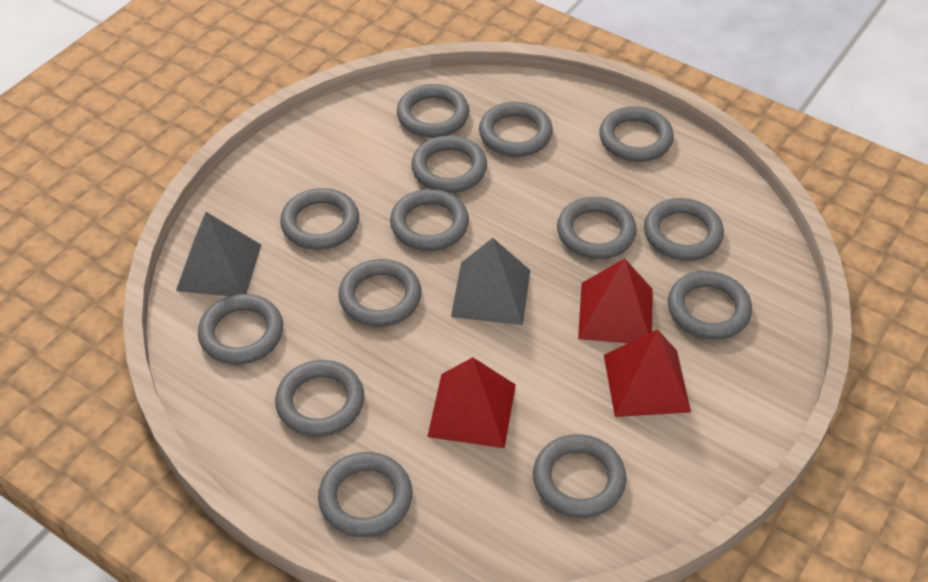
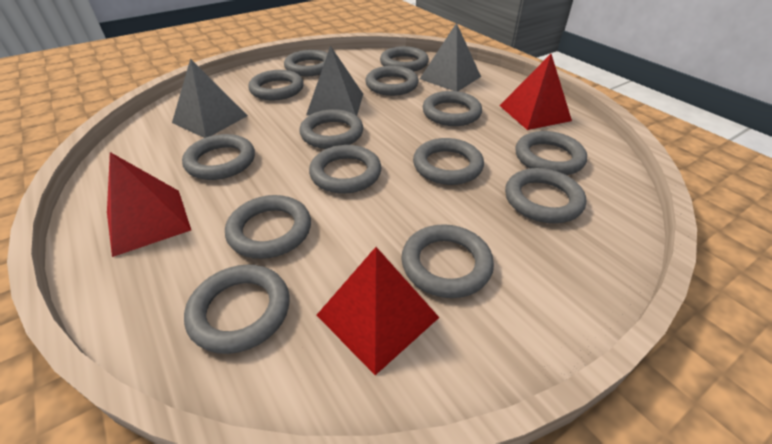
grey pyramid: [176,212,261,296] [451,238,530,325] = 2 -> [172,59,248,138] [306,45,363,116] [420,23,481,91] = 3

